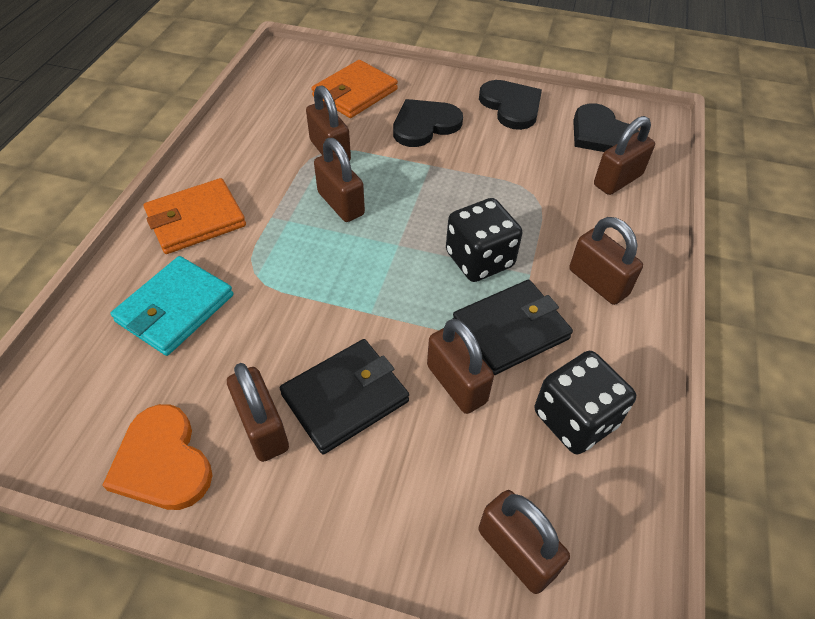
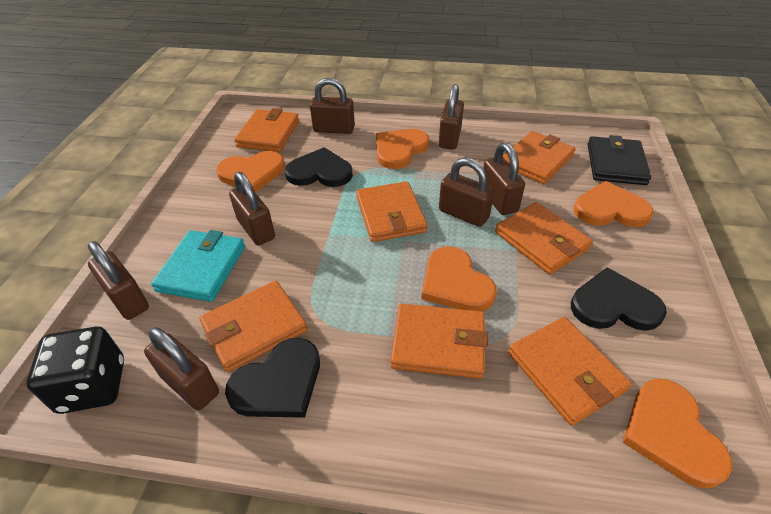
black dice: [446,198,522,282] [534,351,636,455] = 2 -> [27,326,124,414] = 1
black wallet: [280,339,409,454] [453,280,573,375] = 2 -> [588,135,651,185] = 1
orange heart: [102,404,213,510] = 1 -> [216,151,285,193] [376,129,429,169] [421,247,497,311] [574,181,654,227] [623,379,732,488] = 5
orange wallet: [143,178,246,254] [312,60,398,118] = 2 -> [199,281,307,372] [234,108,299,152] [356,181,428,242] [391,304,488,379] [495,202,593,275] [503,131,576,184] [508,317,632,426] = 7

